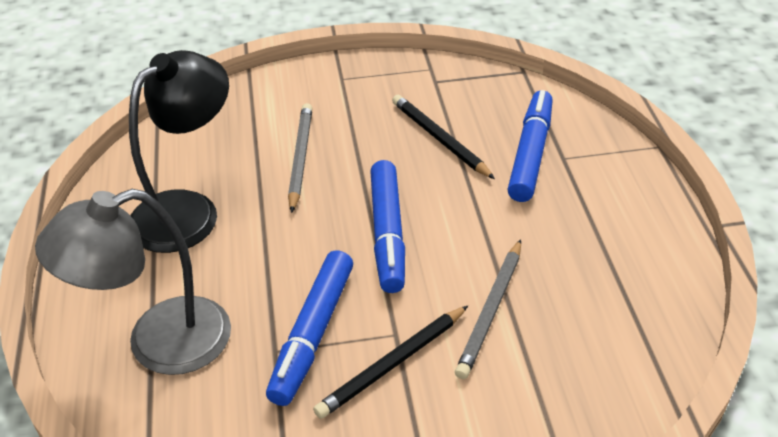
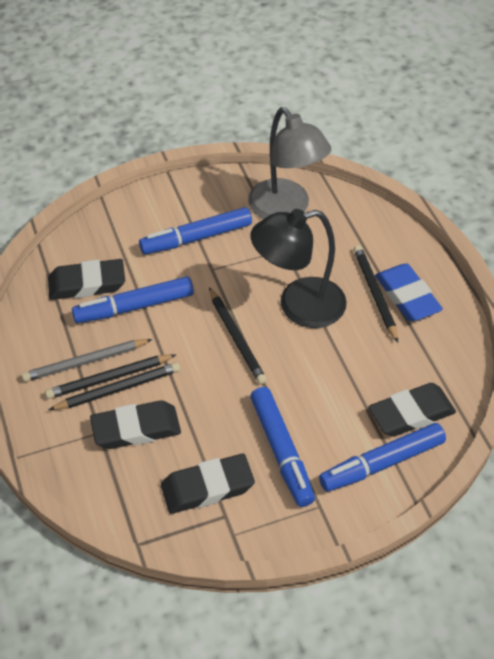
black eraser: none = 0 -> [48,259,125,300] [90,400,181,449] [161,454,255,514] [368,383,456,437] = 4
black pencil: [313,306,468,419] [392,95,495,179] = 2 -> [45,354,176,399] [49,362,180,410] [209,287,267,385] [354,245,398,343] = 4
blue eraser: none = 0 -> [375,264,443,321] = 1
blue marker: [266,250,353,406] [370,160,405,293] [508,90,553,202] = 3 -> [72,276,194,323] [139,207,252,255] [250,387,315,507] [319,423,446,492] = 4
grey pencil: [288,103,312,213] [455,239,521,379] = 2 -> [22,339,153,382] = 1

